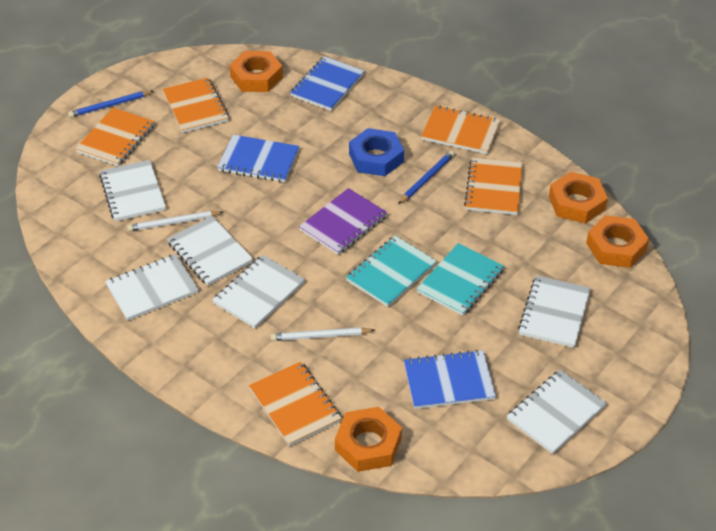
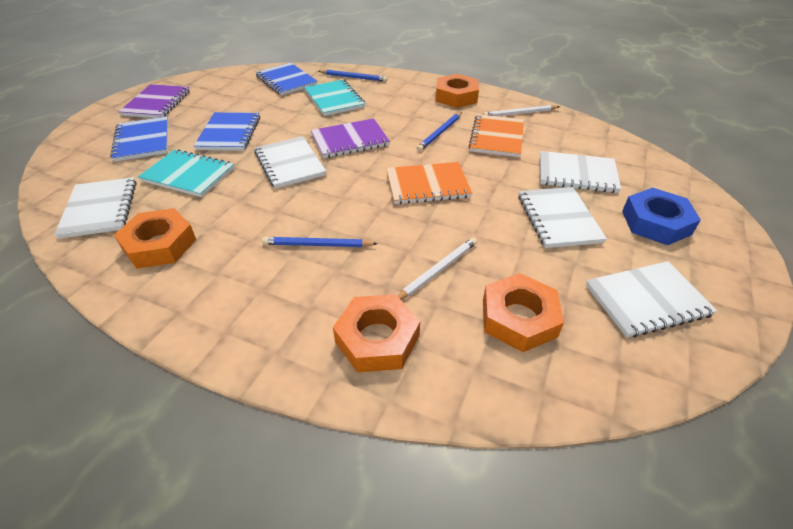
blue pencil: [68,91,154,118] [398,151,455,204] = 2 -> [262,237,378,247] [318,70,387,82] [417,112,462,151] = 3
orange notebook: [75,108,155,166] [163,78,229,133] [249,362,342,446] [421,105,501,154] [464,158,522,215] = 5 -> [386,162,472,204] [468,114,524,157] = 2
purple notebook: [299,188,387,255] = 1 -> [118,84,190,118] [311,119,390,158] = 2
white notebook: [99,160,166,222] [105,254,199,321] [167,216,253,286] [212,255,305,329] [507,369,607,454] [518,275,591,348] = 6 -> [54,177,137,239] [254,136,326,189] [518,187,607,248] [540,151,621,193] [586,261,717,338] = 5

